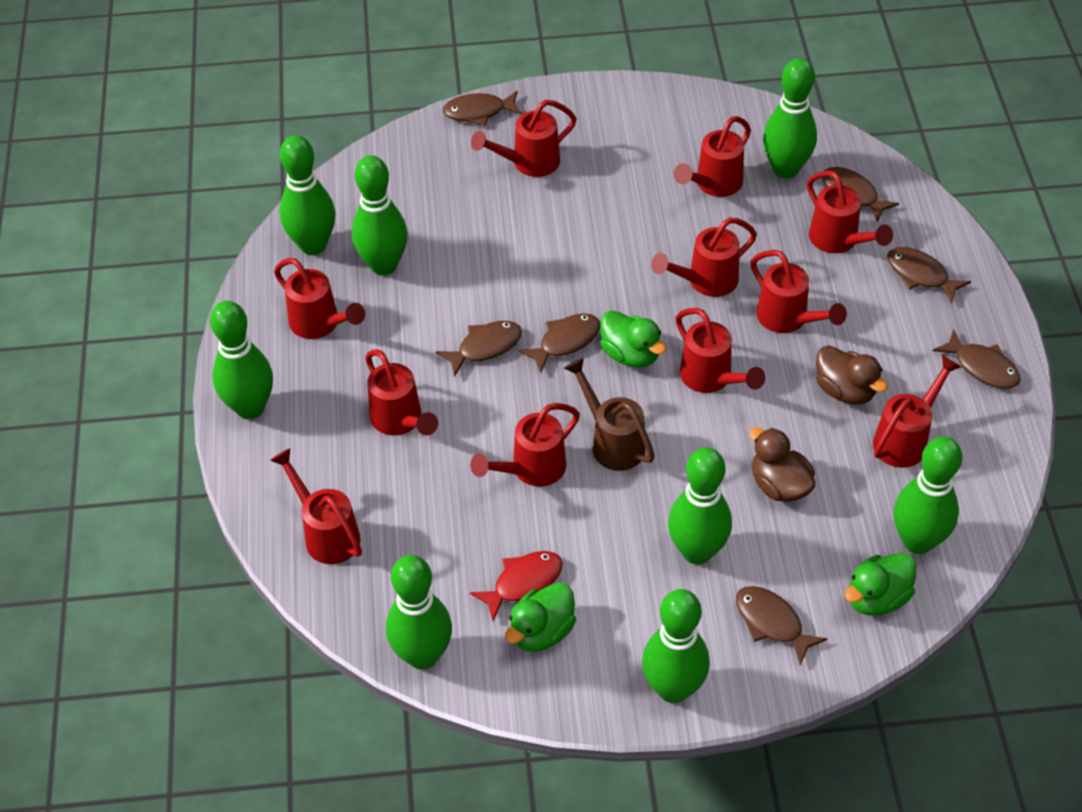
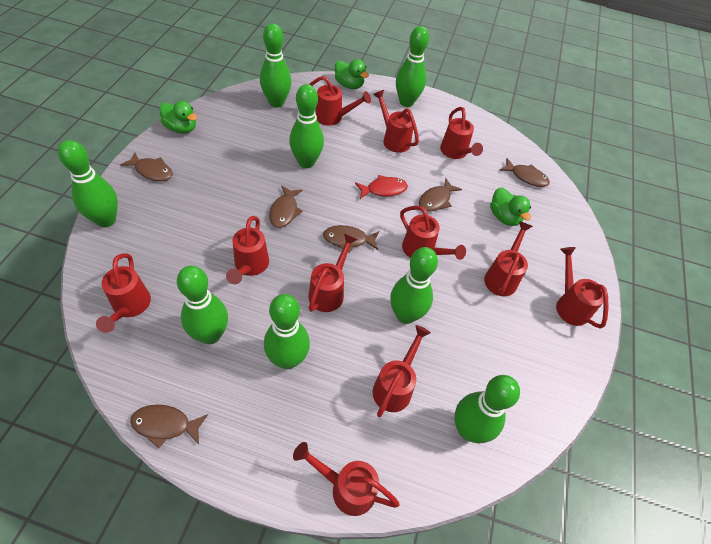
brown duck: [749,428,815,502] [816,345,888,405] = 2 -> none = 0
brown fish: [436,321,522,377] [443,91,523,126] [518,313,600,373] [736,586,827,665] [822,167,899,222] [887,247,971,303] [933,329,1021,389] = 7 -> [120,152,173,181] [130,404,208,448] [269,185,303,228] [323,225,379,253] [419,178,462,212] [499,158,550,187] = 6
brown watering can: [564,357,655,471] = 1 -> none = 0

